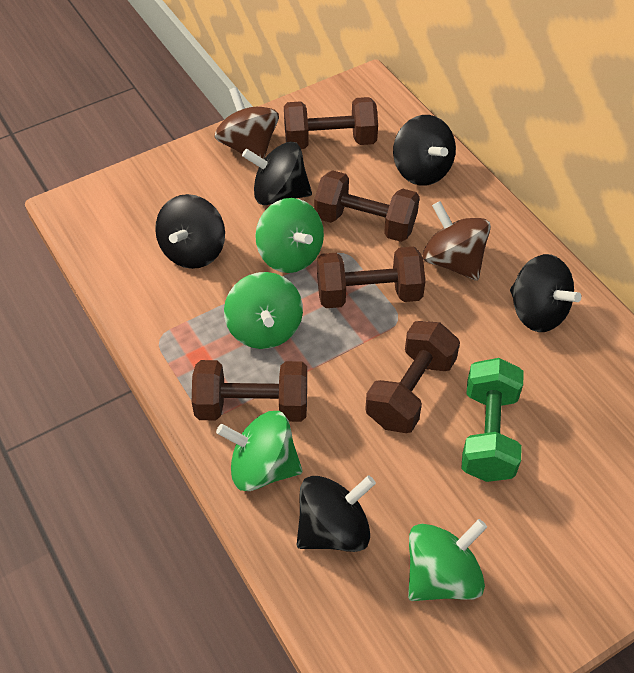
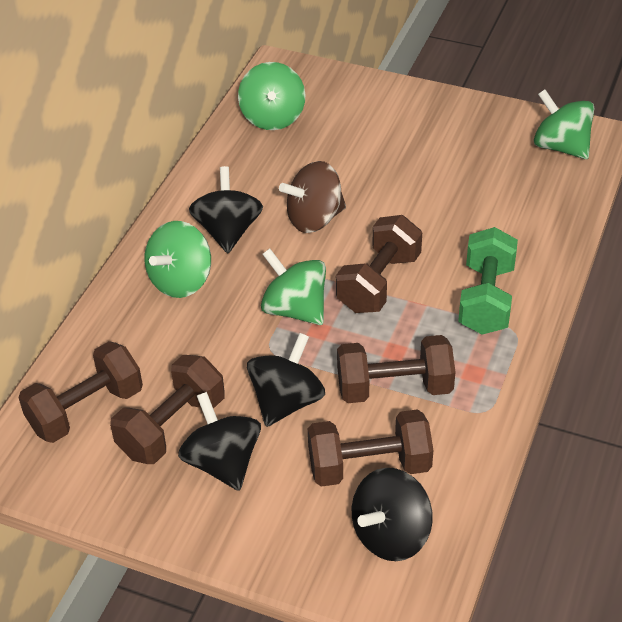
black spinning top: [155,194,225,269] [242,142,312,205] [297,475,376,552] [393,115,456,186] [510,254,581,332] = 5 -> [178,392,261,491] [189,166,263,253] [247,333,325,427] [352,468,433,561] = 4
brown spinning top: [215,87,279,159] [423,201,491,281] = 2 -> [279,161,346,233] = 1

